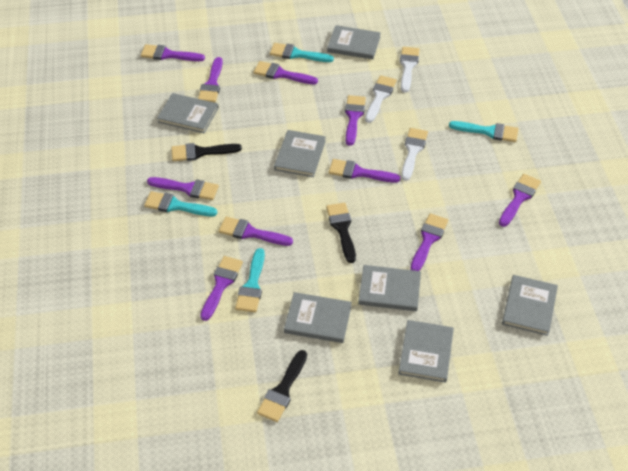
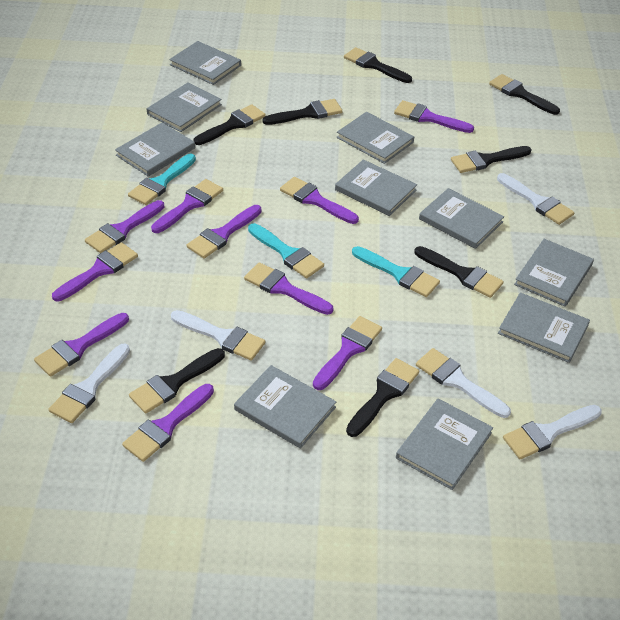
black brush: [171,143,242,161] [257,350,307,422] [326,203,356,263] = 3 -> [129,348,225,414] [194,104,266,145] [262,99,342,125] [344,47,412,83] [346,358,419,437] [414,246,504,298] [451,146,532,173] [489,74,560,115] = 8
grey book: [157,93,219,133] [274,130,326,177] [284,292,352,343] [327,25,381,59] [358,265,421,311] [398,320,454,383] [502,275,558,336] = 7 -> [115,122,195,177] [147,82,222,132] [169,41,241,85] [234,365,336,449] [335,159,417,216] [337,112,414,164] [396,398,493,490] [419,188,504,249] [498,292,590,363] [514,239,594,307] = 10
turquoise brush: [144,191,217,216] [235,248,265,312] [270,43,334,62] [449,121,518,142] = 4 -> [128,154,196,205] [248,223,324,278] [352,246,440,297] = 3
white brush: [365,75,397,123] [400,47,420,93] [401,128,428,181] = 3 -> [49,343,130,423] [171,310,265,361] [416,348,511,418] [497,173,574,225] [503,405,602,459] = 5

